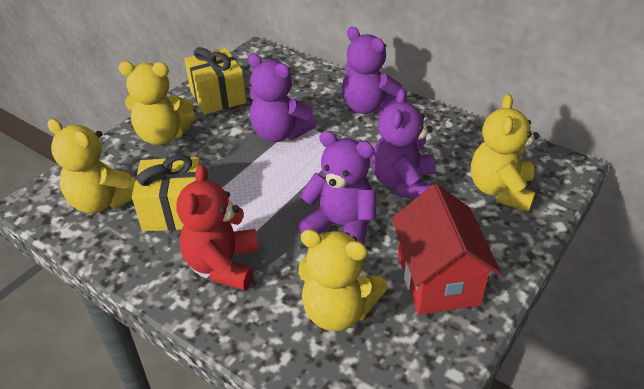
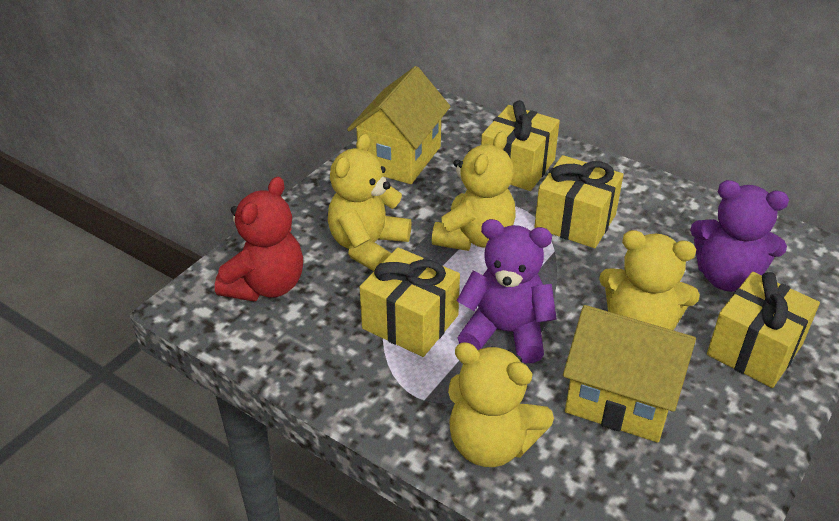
purple teddy bear: [248,54,316,142] [298,131,376,245] [342,27,402,114] [372,88,436,200] = 4 -> [457,219,557,363] [690,180,789,292] = 2
red house: [392,184,501,315] = 1 -> none = 0
yellow gift: [132,154,201,232] [184,47,246,114] = 2 -> [360,247,460,357] [481,100,560,191] [534,155,623,248] [707,272,820,388] = 4
yellow house: none = 0 -> [347,66,451,184] [563,305,696,443] = 2

